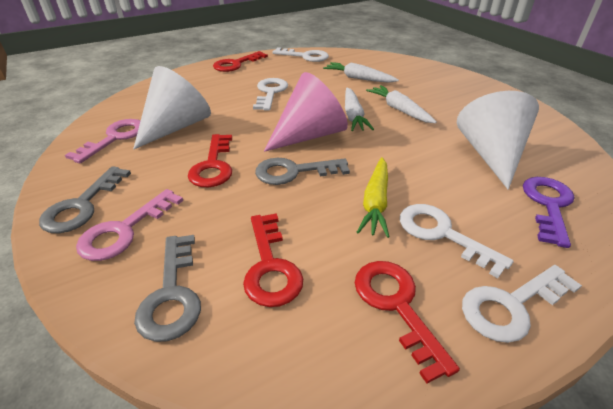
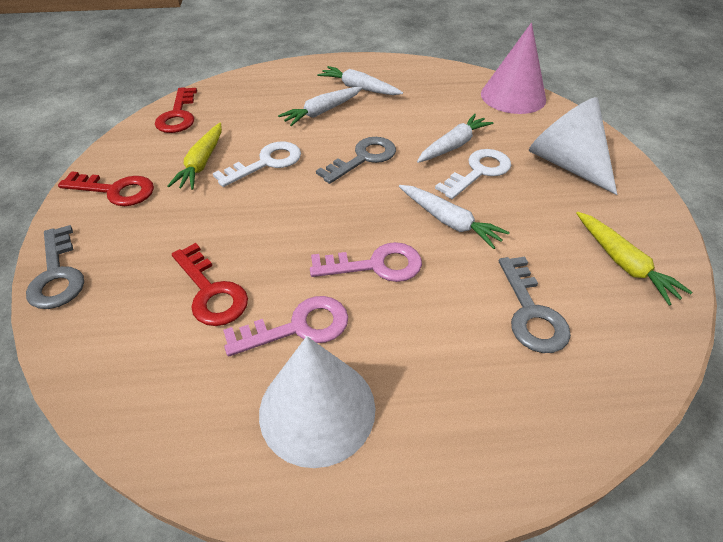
purple key: [523,177,574,248] = 1 -> none = 0
red key: [188,134,232,187] [213,51,268,72] [243,213,303,307] [355,261,460,384] = 4 -> [58,171,154,206] [155,87,197,133] [172,243,248,326] = 3
white carrot: [323,62,399,83] [345,88,374,131] [366,85,437,123] = 3 -> [278,87,362,126] [317,66,403,95] [399,185,510,249] [417,114,494,163] = 4
white key: [253,78,288,110] [272,47,329,62] [400,204,513,278] [462,265,582,343] = 4 -> [213,142,301,187] [435,149,511,199] = 2
yellow carrot: [357,157,390,238] = 1 -> [167,123,222,190] [576,212,693,305] = 2

